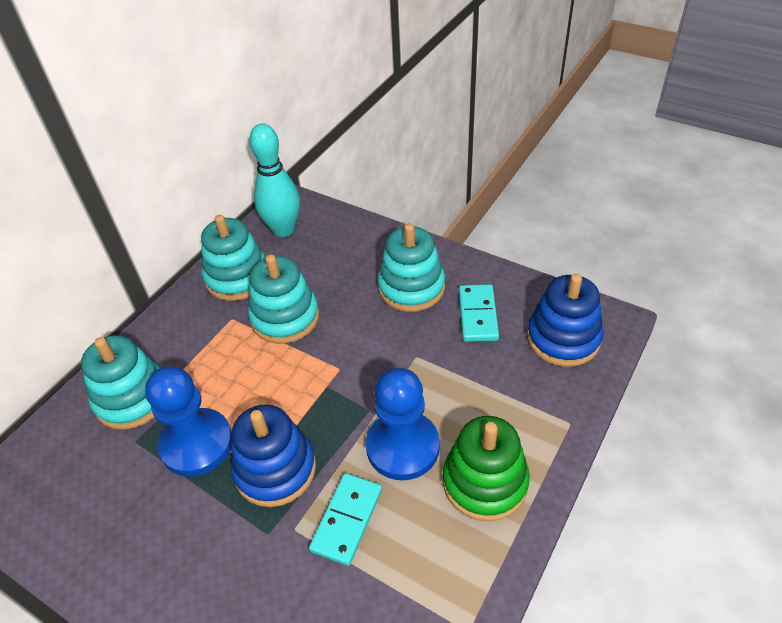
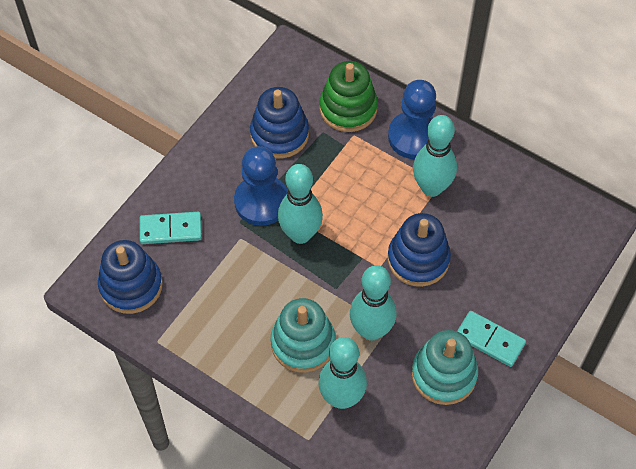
blue stacking toy: [231,404,316,507] [527,273,603,367] = 2 -> [98,240,163,314] [250,87,309,158] [388,213,451,287] = 3
turquoise bowling pin: [249,123,300,237] = 1 -> [278,164,323,244] [318,337,367,409] [350,265,396,341] [413,115,457,197] = 4
turquoise stacking toy: [81,335,160,430] [201,215,266,301] [248,254,319,344] [377,223,445,312] = 4 -> [271,298,336,373] [411,330,478,405] = 2

